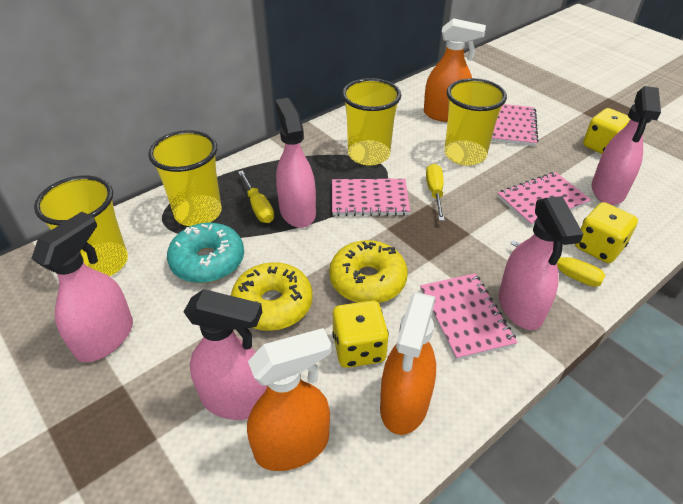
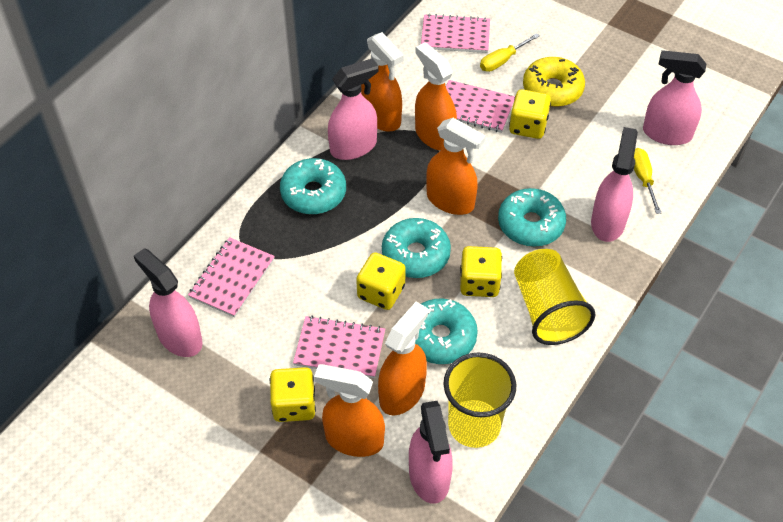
orange spray bottle: [247,328,332,471] [380,292,436,435] [424,18,486,122] = 3 -> [314,364,385,457] [361,32,404,132] [378,302,428,415] [415,42,457,150] [426,118,486,215] = 5
turquoise donut: [167,223,244,283] = 1 -> [280,158,346,214] [382,218,451,278] [415,298,478,364] [498,188,566,247] = 4
yellow cup: [34,176,128,276] [148,130,222,226] [342,78,401,166] [444,78,507,166] = 4 -> [443,352,516,448] [514,249,595,345] = 2
yellow dice: [332,301,389,368] [575,202,638,263] [583,108,630,154] = 3 -> [270,367,316,422] [356,252,406,310] [460,246,502,297] [509,89,551,139] = 4
yellow donut: [231,262,313,331] [329,240,408,303] = 2 -> [523,57,585,107] = 1
yellow screwdriver: [238,170,274,223] [426,164,445,221] [511,240,606,287] = 3 -> [480,33,539,72] [634,148,661,214] = 2

